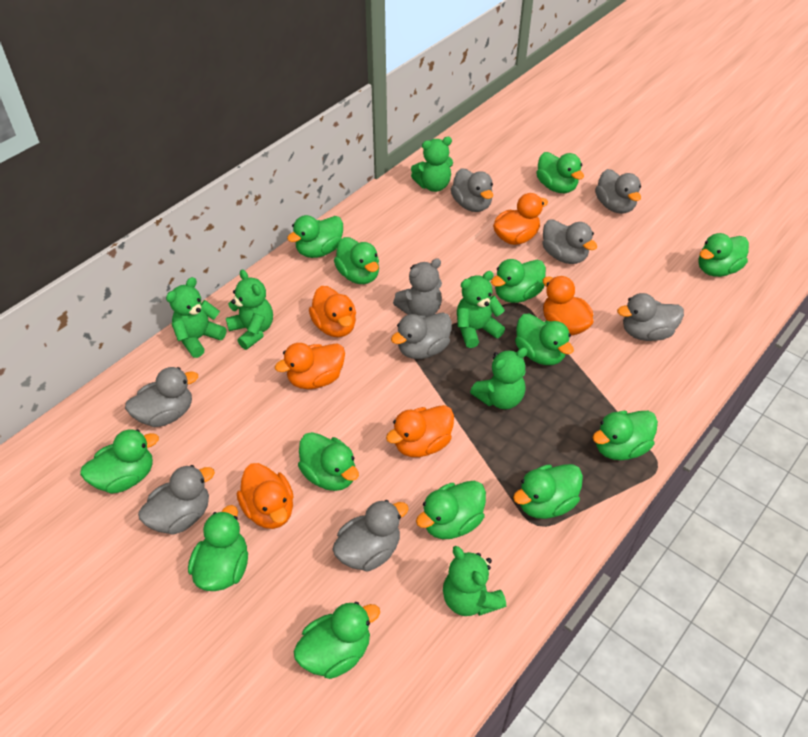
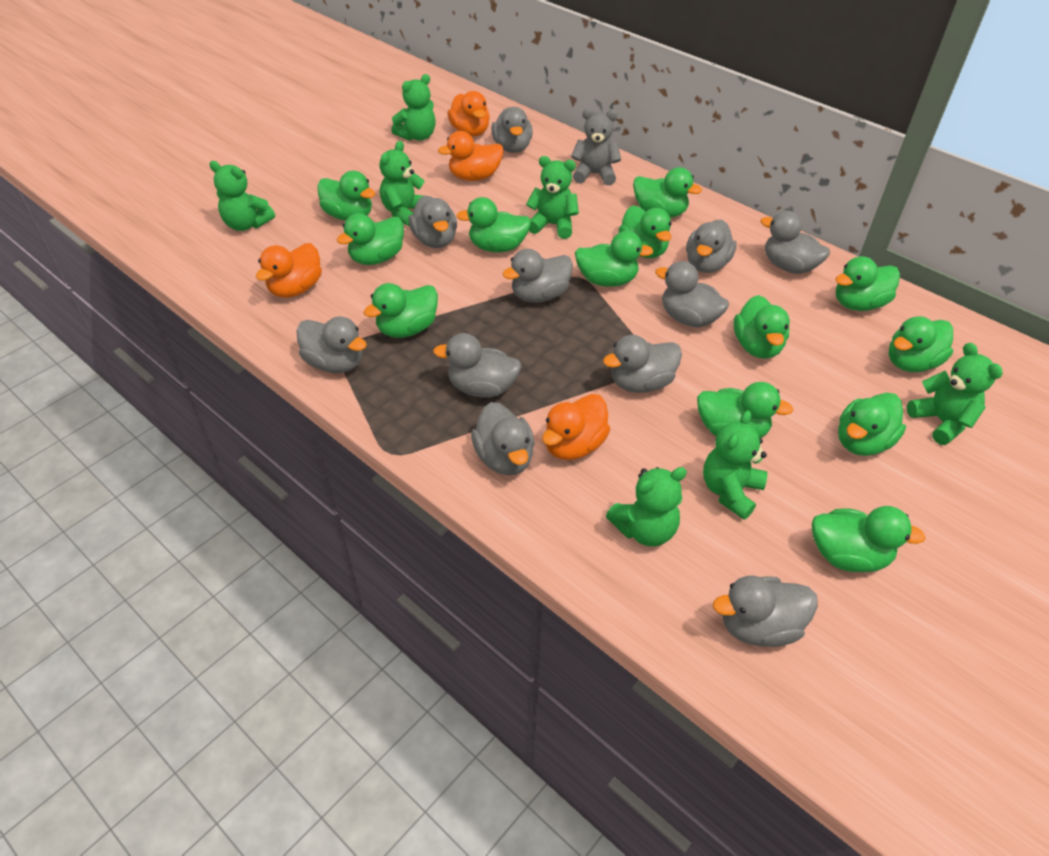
green teddy bear: [166,277,226,358] [226,270,273,350] [411,137,453,192] [443,546,506,616] [457,271,505,348] [470,347,528,409] = 6 -> [209,161,275,231] [379,141,425,226] [391,74,436,141] [526,156,579,239] [606,467,687,546] [703,410,768,520] [907,343,1003,445] = 7
grey duck: [125,367,198,427] [138,465,215,535] [332,500,409,572] [391,312,452,359] [451,168,493,212] [542,219,597,264] [595,169,641,214] [617,293,684,341] = 8 -> [297,317,367,373] [409,196,457,248] [433,333,522,398] [471,402,535,475] [491,107,533,153] [503,249,573,303] [603,335,682,393] [655,261,729,328] [686,220,737,273] [713,576,818,647] [760,211,830,274] = 11
orange duck: [237,463,294,529] [275,343,345,389] [309,286,356,337] [386,405,454,457] [493,193,548,245] [543,276,593,336] = 6 -> [256,243,322,298] [438,131,503,181] [447,91,490,137] [542,394,610,460] = 4

